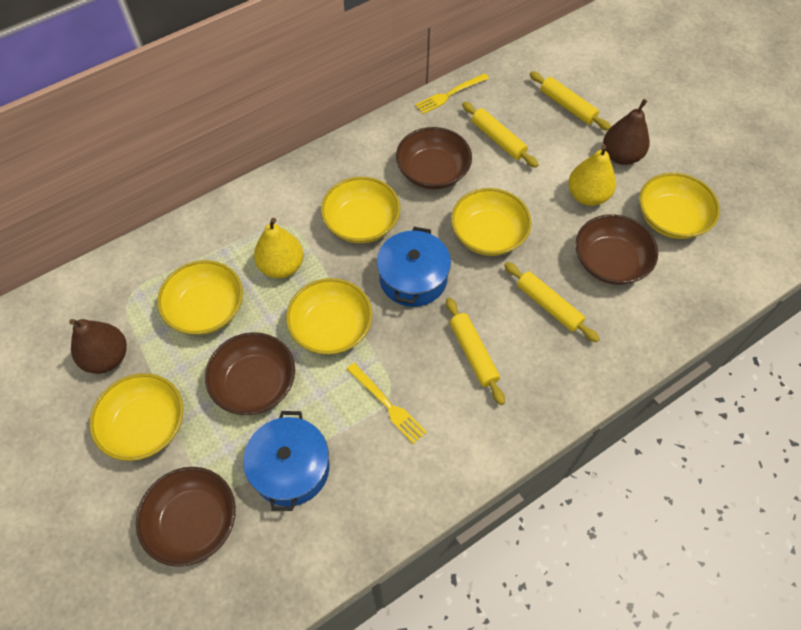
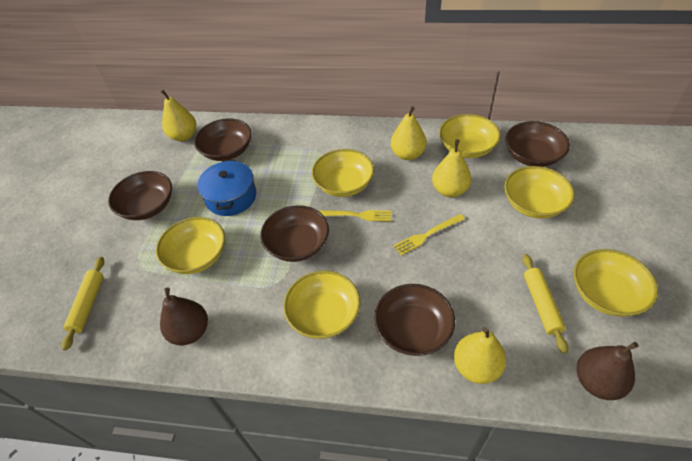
blue pot: [243,411,330,511] [377,227,451,307] = 2 -> [197,159,256,216] = 1
brown bowl: [136,467,236,567] [205,332,295,415] [396,127,472,189] [575,215,658,285] = 4 -> [108,171,172,220] [194,118,252,161] [260,205,329,262] [374,284,455,356] [505,121,570,167] = 5
yellow pear: [254,218,304,278] [568,145,616,206] = 2 -> [161,90,196,141] [391,106,427,160] [432,139,471,197] [454,327,506,384] = 4
yellow rolling pin: [446,298,505,405] [462,102,538,168] [504,262,600,343] [530,71,611,131] = 4 -> [62,257,104,351] [522,254,568,354] = 2

